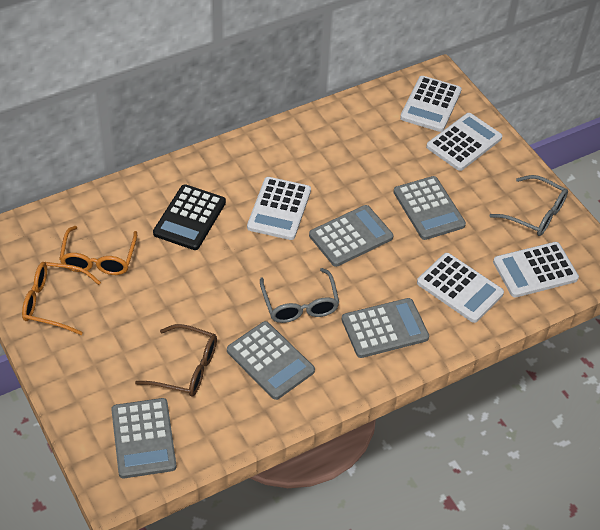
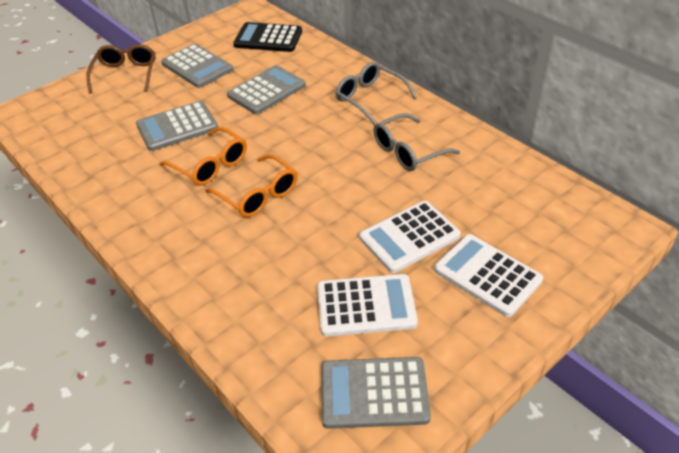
grey calculator: [111,398,177,478] [227,321,315,400] [309,205,393,267] [341,298,429,358] [393,176,466,240] = 5 -> [136,101,218,151] [161,44,233,88] [227,65,306,114] [321,357,431,429] = 4
white calculator: [247,177,311,240] [400,76,462,132] [417,253,504,323] [426,113,502,171] [493,242,579,298] = 5 -> [317,274,418,337] [359,201,461,273] [434,234,543,317] = 3

